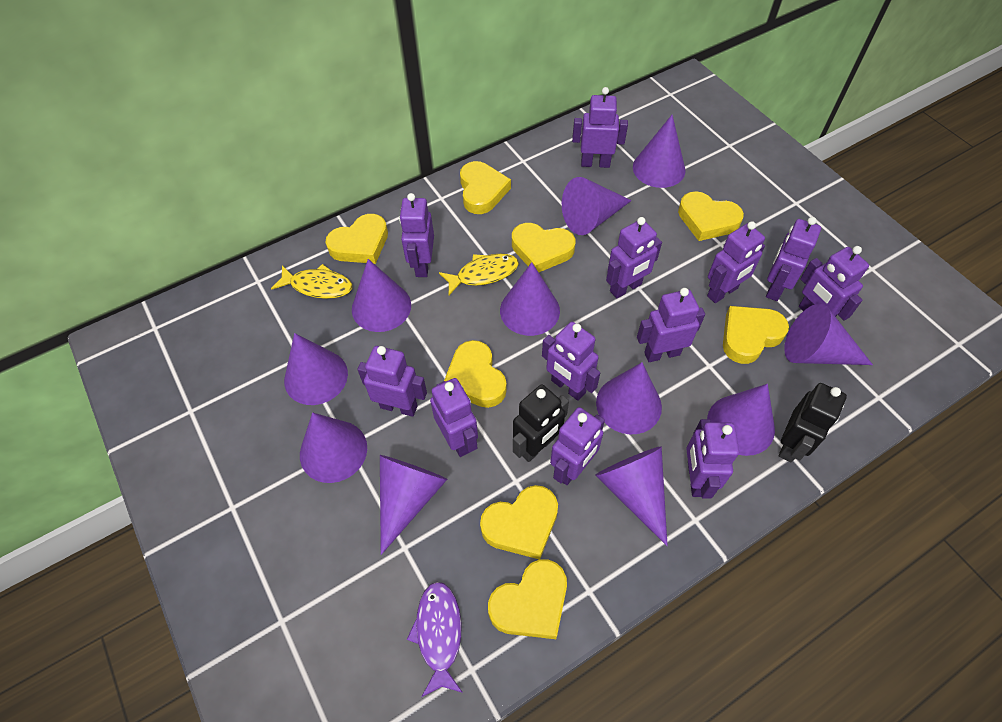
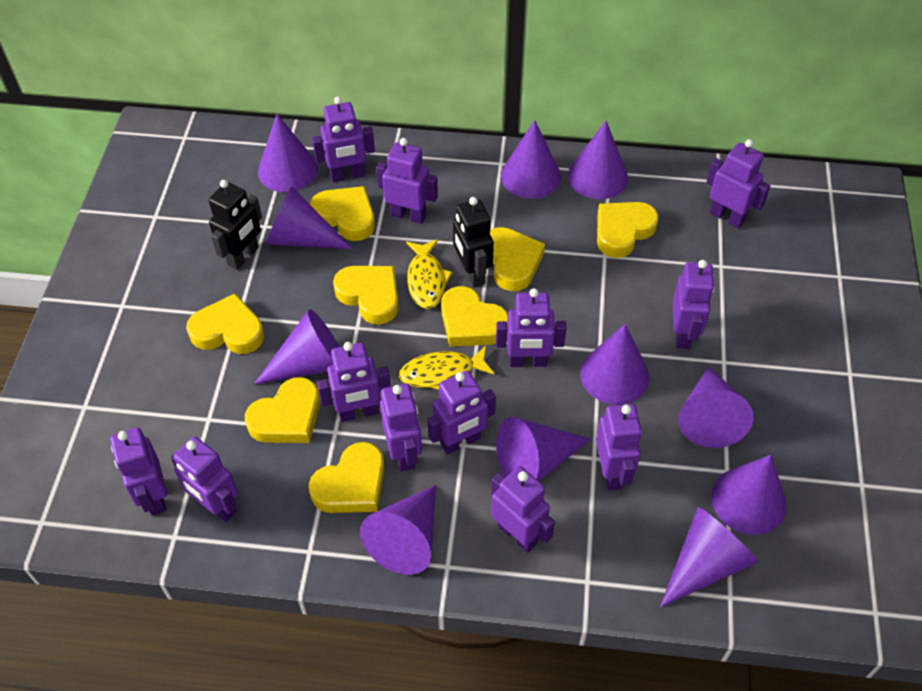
purple fish: [407,582,463,697] = 1 -> none = 0

